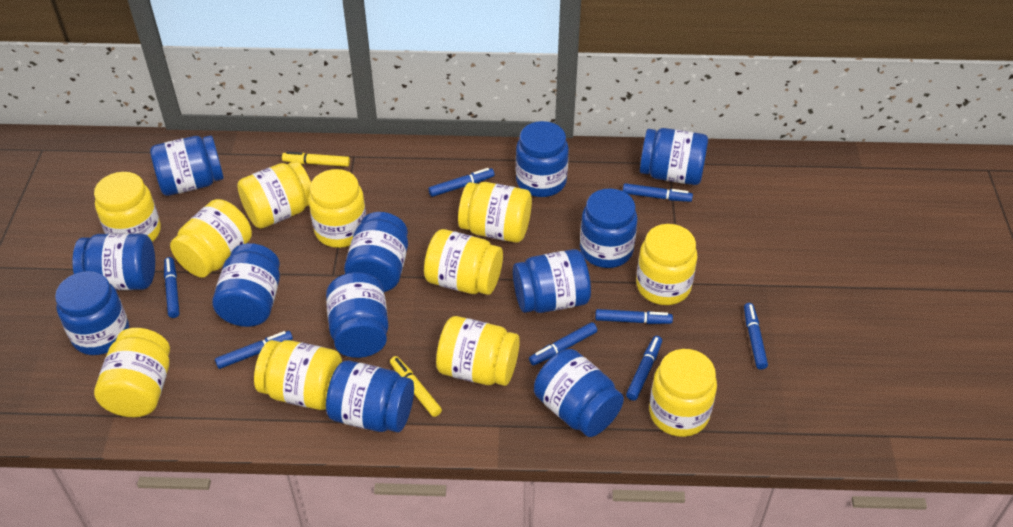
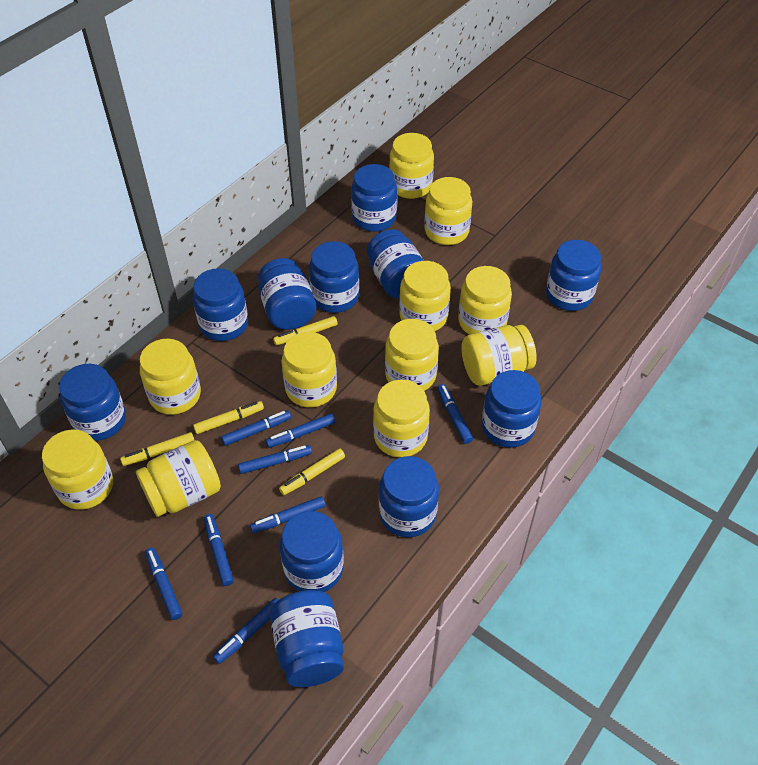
blue jar: [55,271,129,355] [72,233,155,290] [150,135,224,196] [212,243,280,327] [326,272,389,358] [326,360,414,432] [344,212,408,292] [513,249,591,313] [516,121,569,197] [534,349,624,437] [580,188,637,268] [640,128,708,185] = 12 -> [59,364,126,441] [193,268,248,341] [258,258,316,330] [270,590,344,687] [280,511,344,592] [309,241,359,313] [351,164,397,232] [367,229,424,298] [379,456,439,538] [482,370,541,448] [546,240,601,311] = 11
yellow marker: [282,151,350,167] [390,356,442,417] = 2 -> [120,432,194,466] [193,401,264,434] [273,316,338,345] [279,448,345,495] = 4

